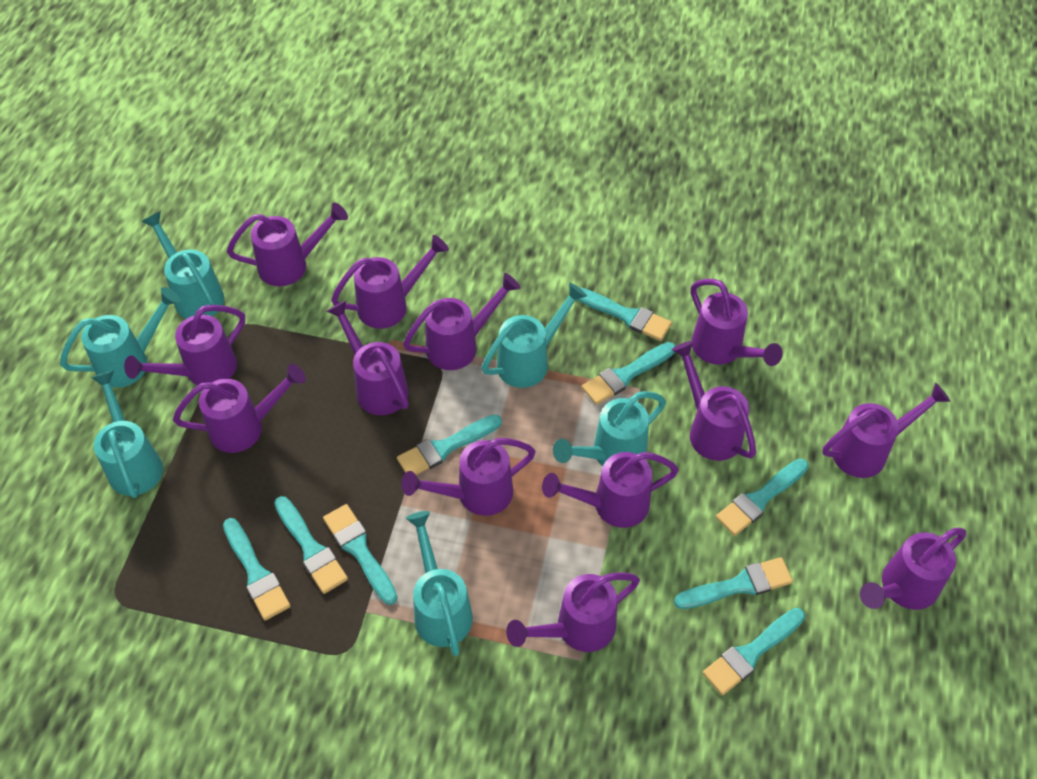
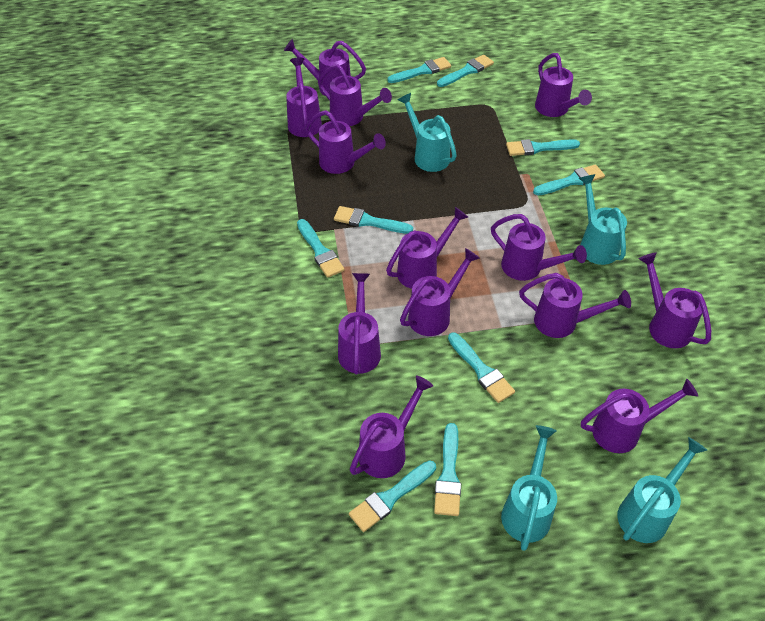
turquoise watering can: [60,287,181,388] [91,371,163,498] [141,212,224,319] [406,511,473,656] [482,283,587,388] [553,391,666,466] = 6 -> [398,93,457,172] [501,425,557,551] [579,174,627,265] [617,437,707,543] = 4

